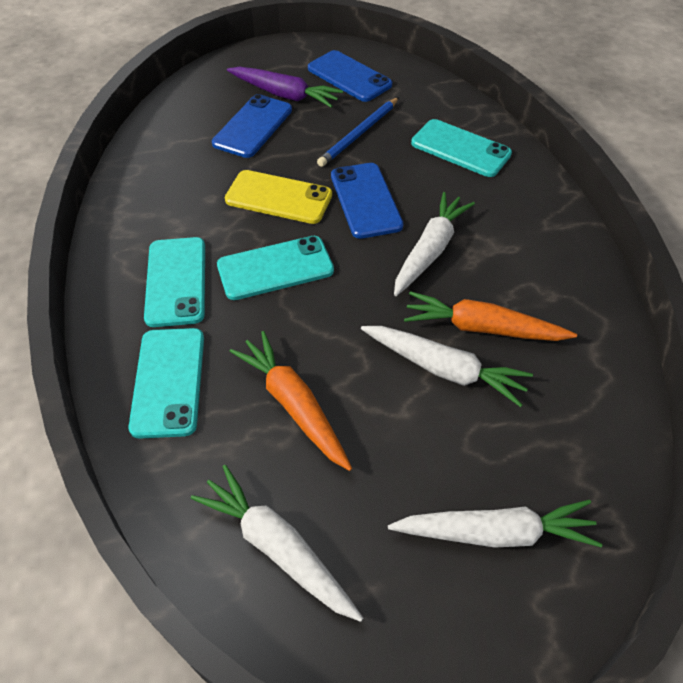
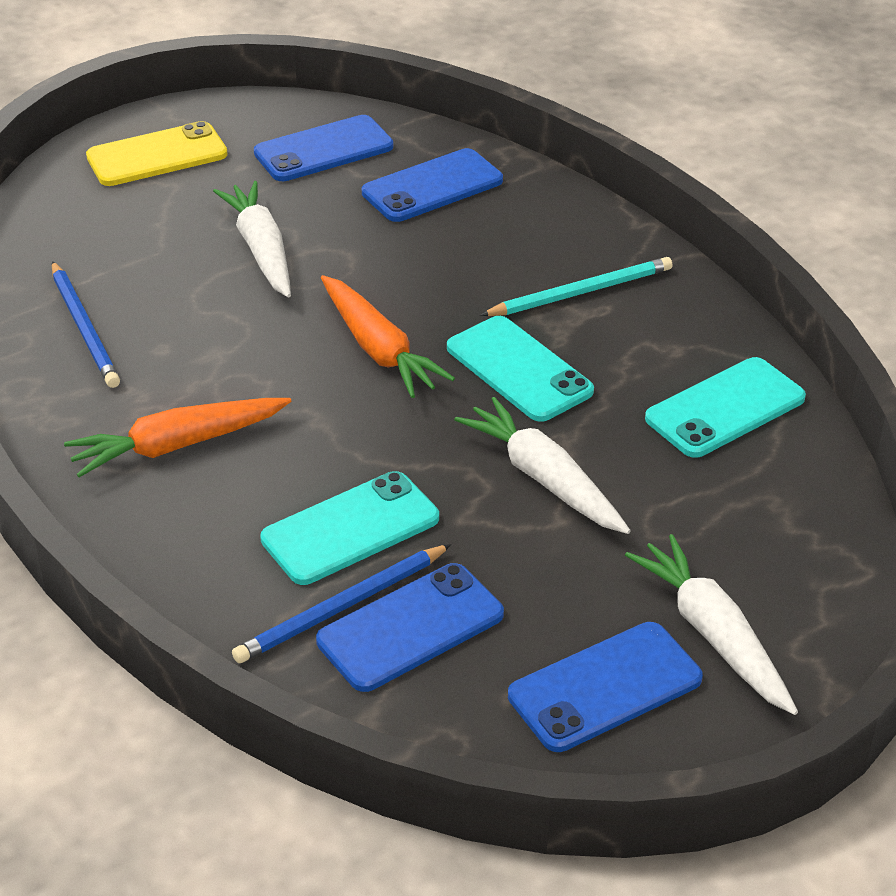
blue pencil: [317,97,399,167] = 1 -> [52,261,120,388] [232,544,452,663] = 2
blue phone: [212,94,292,158] [308,50,392,102] [331,163,403,239] = 3 -> [254,115,394,181] [316,563,504,692] [362,148,503,222] [508,622,703,752] = 4
purple carrot: [227,67,343,108] = 1 -> none = 0
turquoise pencil: none = 0 -> [480,257,672,316] = 1
turquoise phone: [128,328,204,439] [144,237,205,327] [217,236,334,300] [411,119,512,177] = 4 -> [260,471,439,585] [447,316,594,422] [645,357,806,458] = 3
white carrot: [191,465,363,622] [361,326,533,407] [388,500,602,548] [394,192,475,296] = 4 -> [213,181,291,298] [454,397,631,534] [625,534,798,715] = 3

